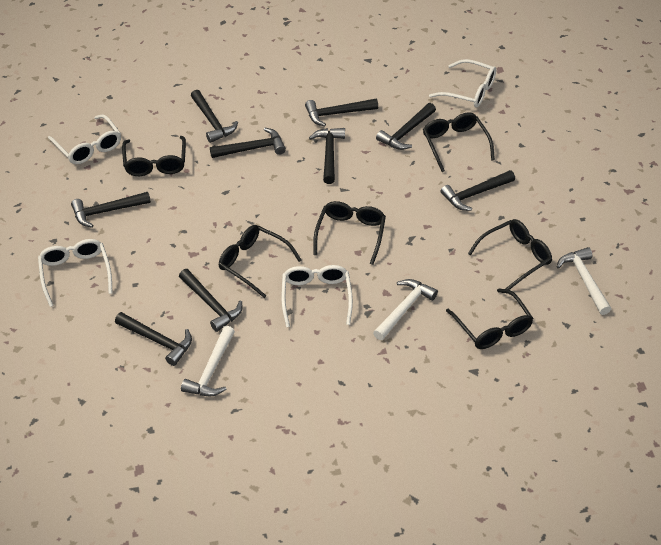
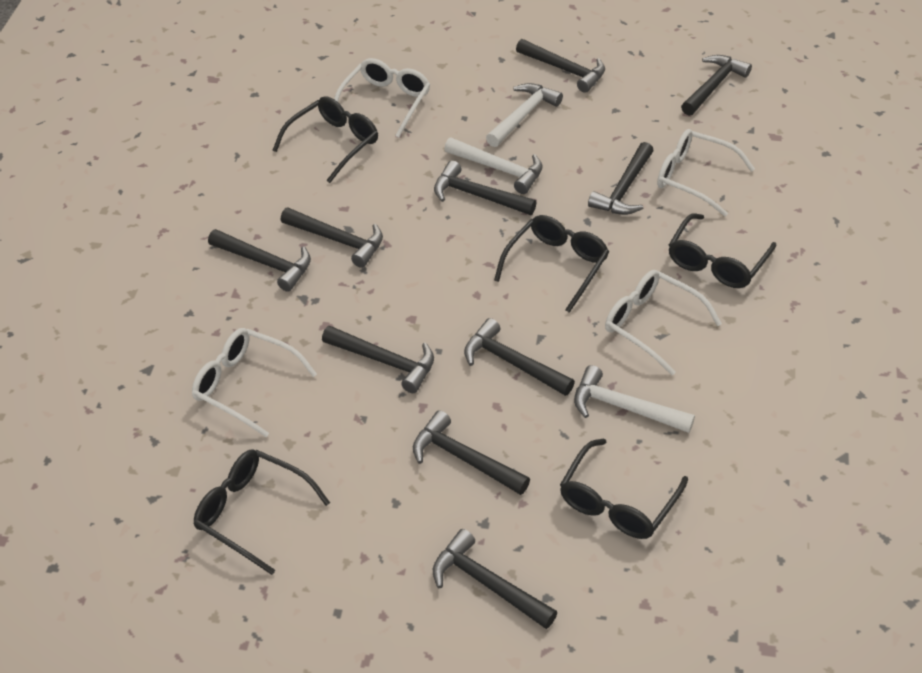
black glasses: [122,136,186,176] [219,225,302,298] [313,201,386,265] [423,112,495,172] [446,288,533,349] [468,219,552,290] = 6 -> [193,449,330,575] [273,96,378,183] [494,215,609,313] [560,438,688,539] [669,213,776,288] = 5
black hammer: [71,192,151,228] [115,312,192,366] [179,269,242,332] [191,90,238,143] [210,128,286,158] [305,99,378,126] [309,128,345,184] [376,103,436,150] [440,170,515,211] = 9 -> [208,229,311,292] [281,208,383,268] [322,326,434,393] [413,410,530,495] [433,529,557,629] [434,161,537,215] [464,318,575,396] [516,39,605,93] [588,142,654,215] [681,55,752,116] = 10

